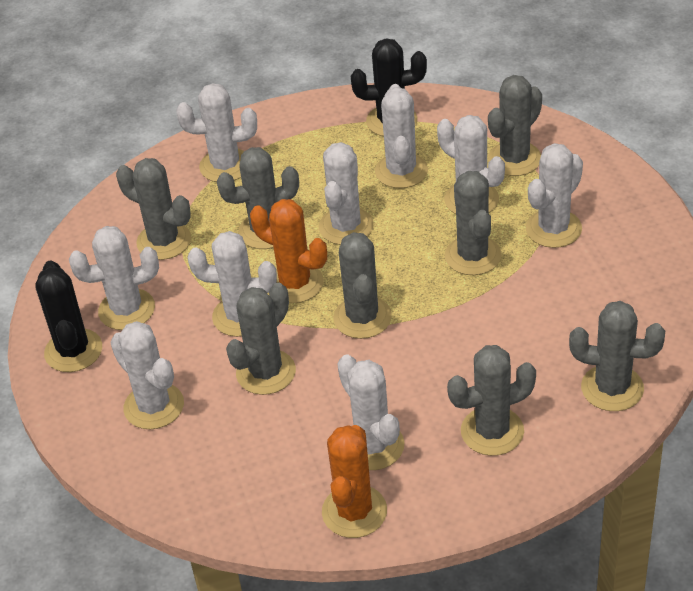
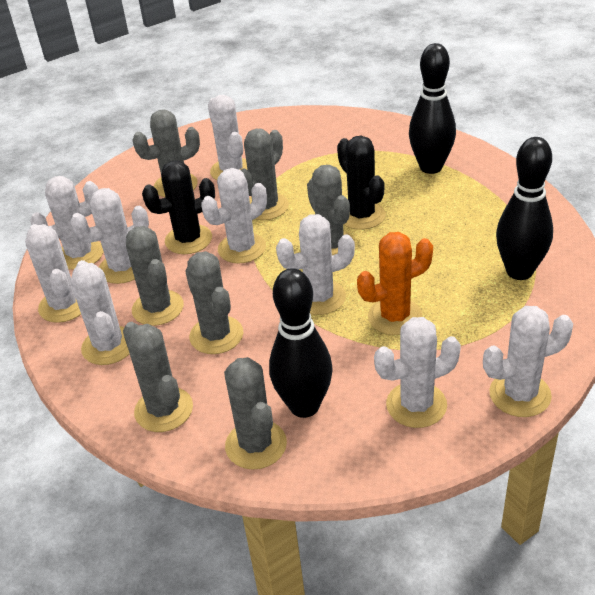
black bowling pin: none = 0 -> [269,268,333,418] [409,43,456,174] [496,137,553,280] = 3
grey cactus: [116,158,191,260] [217,147,299,249] [226,283,296,395] [333,232,392,339] [445,171,502,275] [447,345,536,456] [488,75,542,176] [569,301,665,411] = 8 -> [123,322,193,432] [126,226,184,326] [132,109,200,197] [185,251,244,354] [224,357,287,470] [241,128,289,220] [307,165,355,255] = 7
orange cactus: [250,199,327,303] [322,425,387,538] = 2 -> [357,232,433,335] = 1

